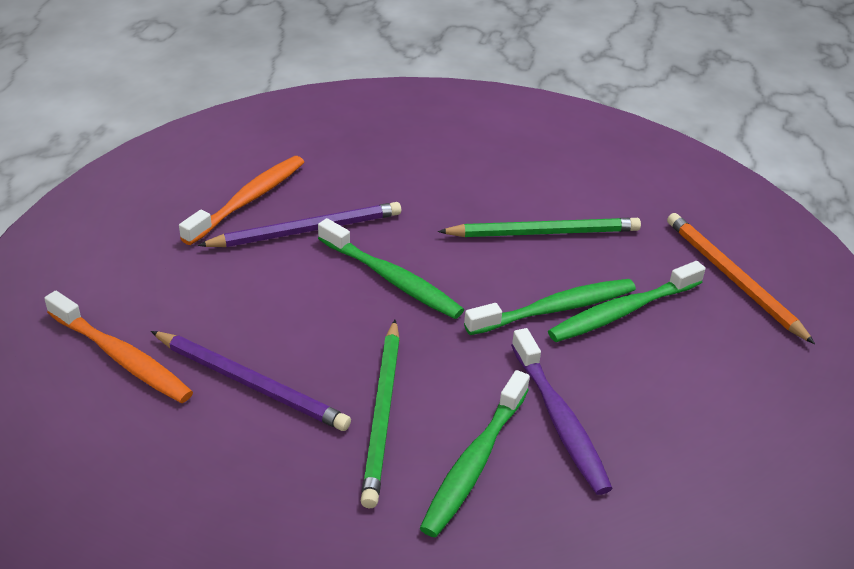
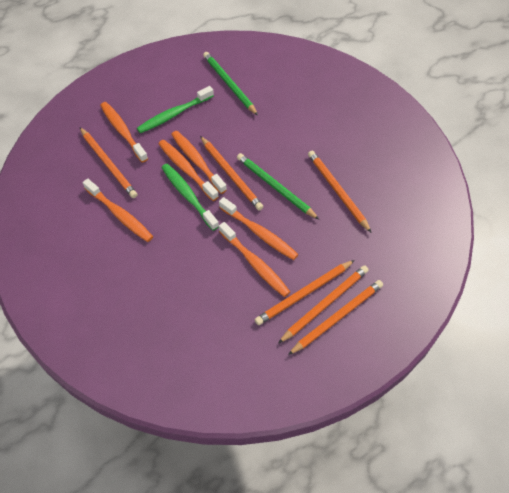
green toothbrush: [318,218,464,319] [420,370,530,537] [464,279,636,335] [548,261,706,342] = 4 -> [137,86,214,133] [161,164,219,231] = 2
orange pencil: [667,213,815,344] = 1 -> [80,127,137,198] [200,136,263,211] [255,260,355,325] [278,265,369,344] [288,280,383,355] [308,151,372,233] = 6
orange toothbrush: [44,291,193,403] [179,156,304,245] = 2 -> [83,178,153,242] [100,102,148,163] [158,140,219,201] [171,131,227,194] [219,197,299,260] [219,222,290,297] = 6
purple pencil: [151,331,351,431] [198,202,401,247] = 2 -> none = 0
purple toothbrush: [511,328,613,495] = 1 -> none = 0

